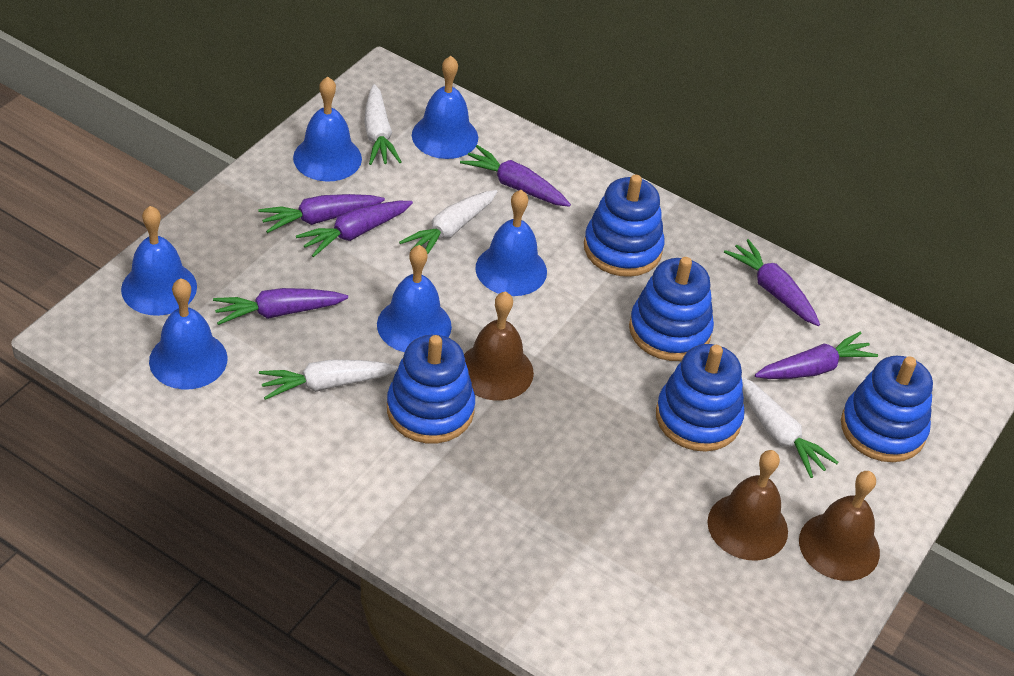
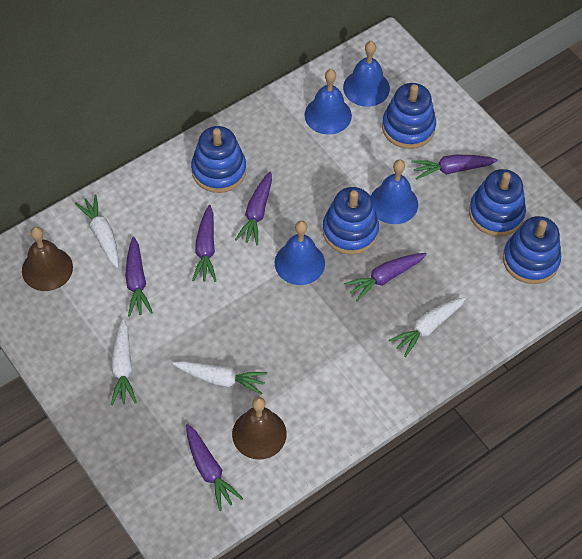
blue bell: [121,206,197,316] [149,278,228,389] [293,77,362,182] [377,245,452,352] [412,56,478,159] [475,190,547,296] = 6 -> [275,221,325,285] [304,69,352,135] [343,41,390,107] [370,160,418,224] = 4
brown bell: [464,292,534,401] [707,450,788,560] [799,471,880,581] = 3 -> [22,227,73,291] [232,397,287,459] = 2

